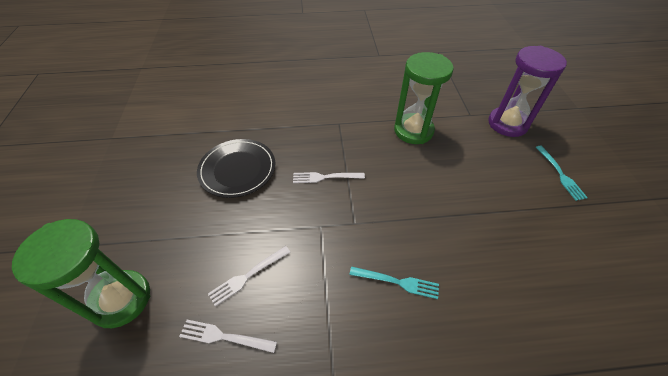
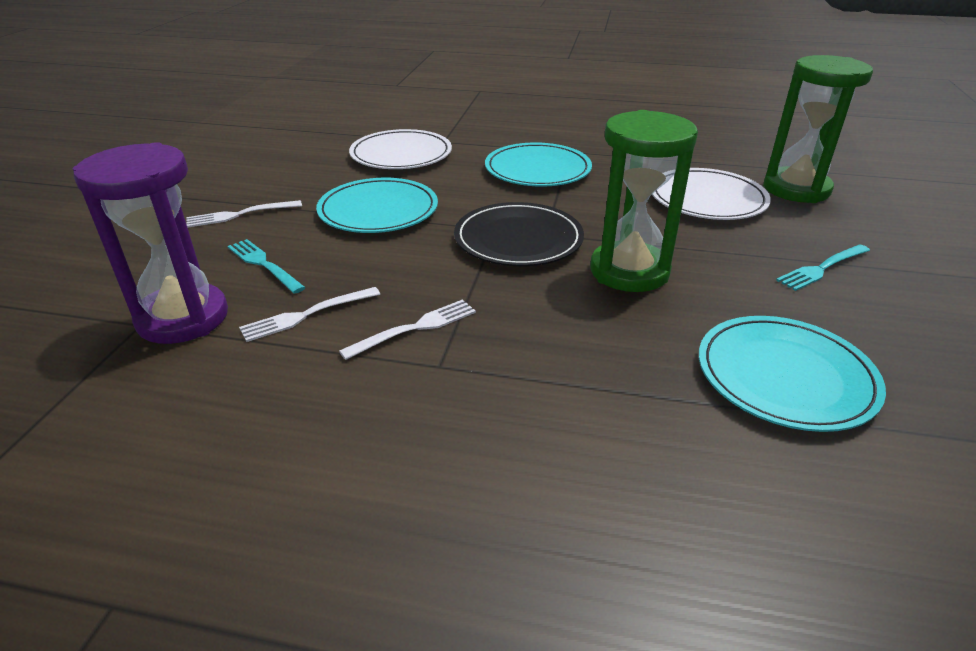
turquoise plate: none = 0 -> [316,178,438,233] [485,143,592,186] [699,316,886,432] = 3
white plate: none = 0 -> [349,129,452,169] [652,168,771,220] = 2

